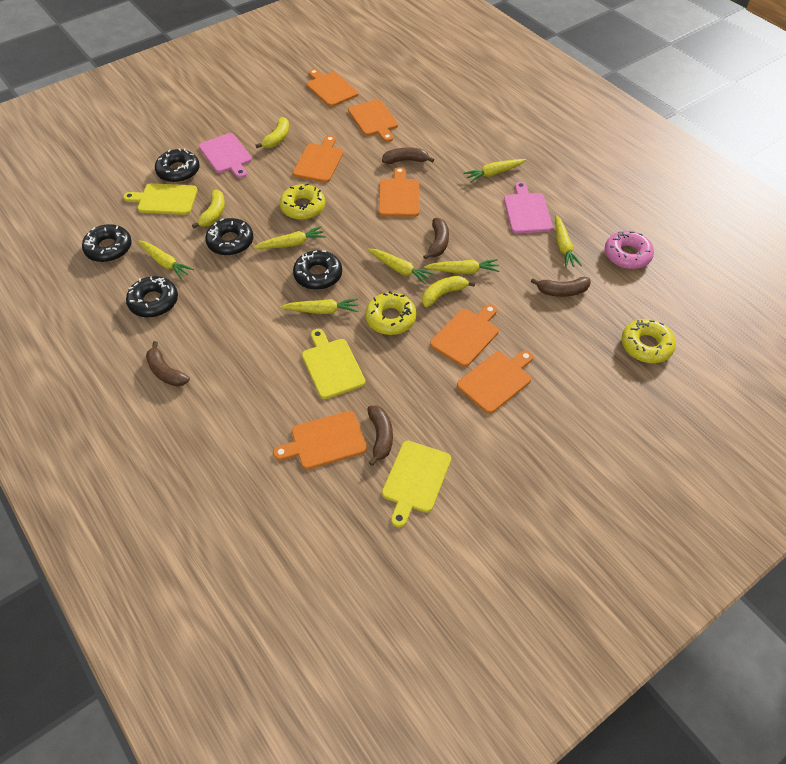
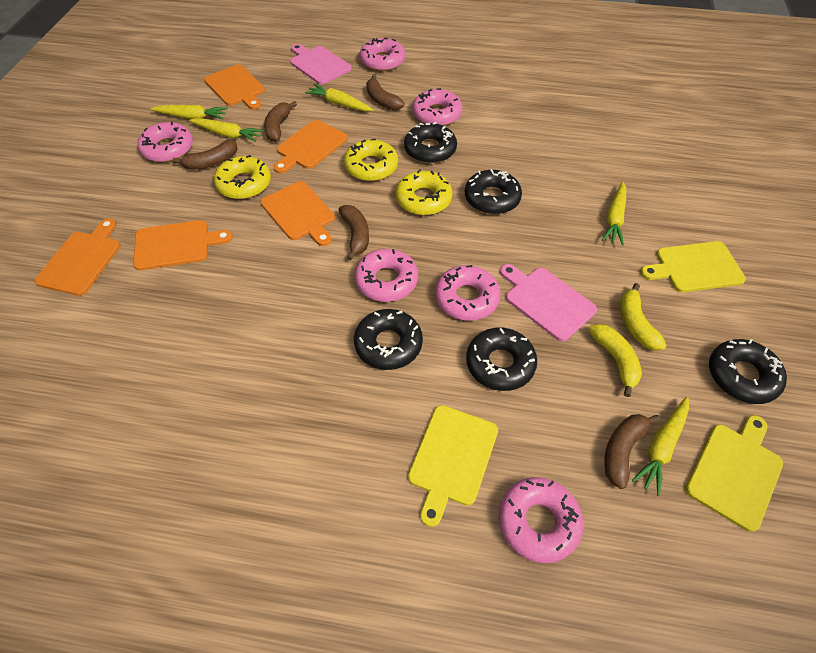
orange cutting board: [273,411,367,469] [293,135,343,183] [307,69,358,107] [348,99,398,142] [378,167,419,217] [430,304,499,367] [457,350,533,414] = 7 -> [35,219,121,296] [133,220,233,270] [204,65,265,110] [261,181,335,246] [274,120,348,174] = 5
pink donut: [605,231,654,269] = 1 -> [137,121,193,162] [354,249,418,302] [360,38,405,71] [412,88,462,126] [435,265,500,321] [499,477,583,563] = 6
yellow banana: [192,190,225,228] [256,117,289,148] [422,276,475,307] = 3 -> [588,324,642,397] [620,283,667,351] = 2
yellow carrot: [138,240,194,280] [253,226,326,249] [280,298,358,314] [367,249,434,285] [424,259,500,274] [464,159,526,183] [555,215,582,268] = 7 -> [150,105,228,119] [189,118,264,142] [305,84,373,112] [602,182,626,246] [632,397,689,496] = 5

